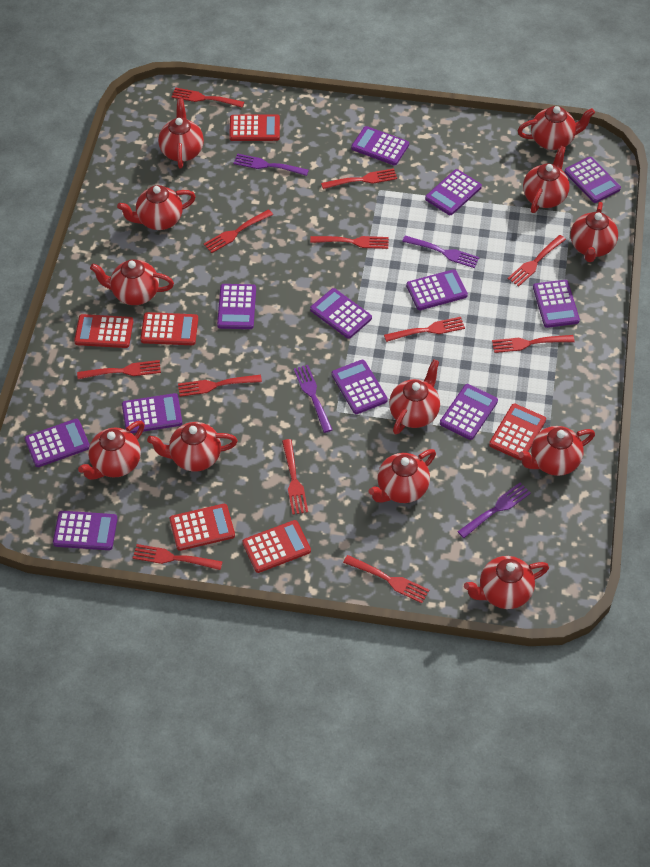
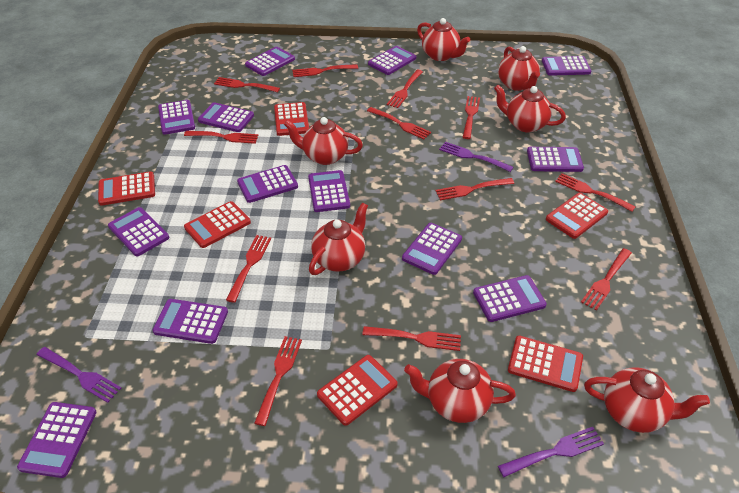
purple calculator: [25,419,90,467] [53,511,118,550] [122,393,182,433] [217,284,256,329] [310,288,372,339] [332,360,388,414] [351,126,409,165] [406,269,468,310] [425,169,482,215] [440,384,498,440] [533,280,580,328] [565,157,621,203] = 12 -> [17,402,96,478] [108,207,169,256] [153,299,228,344] [158,100,195,135] [198,102,254,132] [237,165,298,203] [245,47,295,76] [308,170,350,212] [368,46,416,75] [402,223,462,275] [473,275,547,322] [527,147,584,172] [542,56,592,76] = 13
purple fork: [233,153,309,176] [294,365,333,433] [402,236,479,268] [458,483,531,538] = 4 -> [37,347,122,403] [439,142,513,172] [498,427,604,477] = 3
red teapot: [78,421,144,480] [90,259,174,305] [117,185,196,230] [147,422,238,472] [158,98,204,169] [369,449,436,503] [389,359,440,434] [464,556,549,609] [518,106,595,150] [519,426,595,476] [523,146,570,213] [570,202,618,262] = 12 -> [284,117,363,165] [309,202,368,275] [404,359,516,423] [417,18,470,61] [494,85,566,133] [498,46,540,91] [584,367,710,433] = 7

